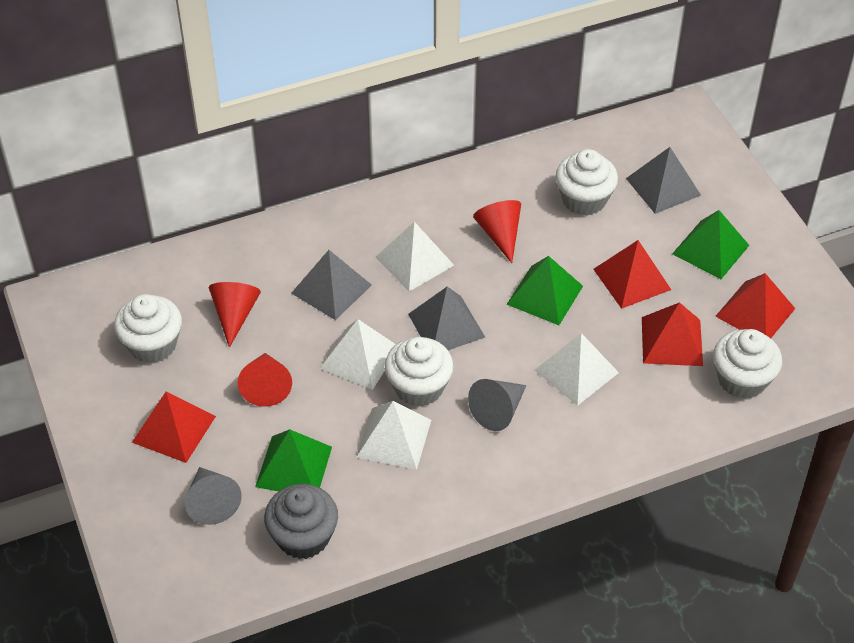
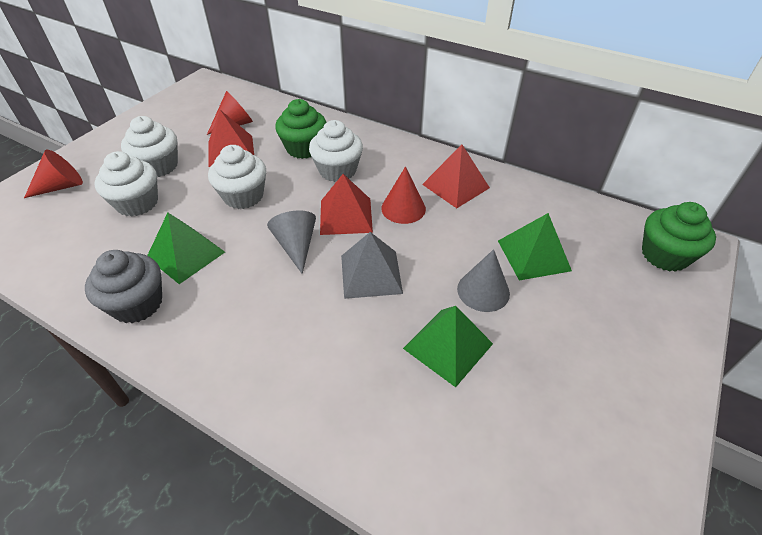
green cupcake: none = 0 -> [275,99,326,159] [642,202,716,272] = 2
grey pyramid: [292,250,372,320] [408,287,485,350] [626,147,701,214] = 3 -> [341,232,403,299] = 1
red pyramid: [132,391,216,463] [593,240,671,309] [642,302,703,366] [715,273,796,338] = 4 -> [208,110,254,167] [320,174,373,235] [422,144,490,208] = 3
white pyramid: [320,319,396,390] [356,401,431,470] [375,222,454,291] [535,333,619,406] = 4 -> none = 0

